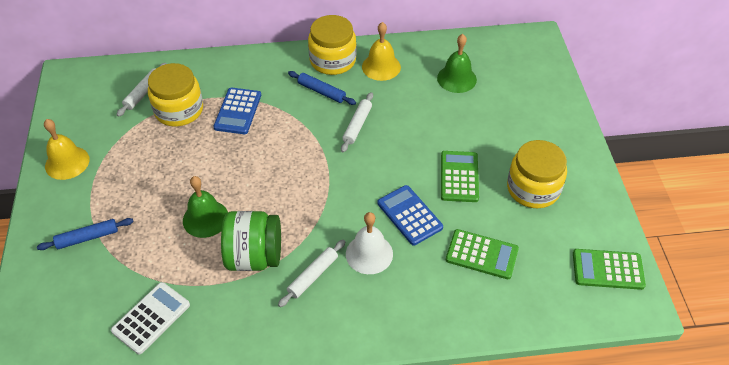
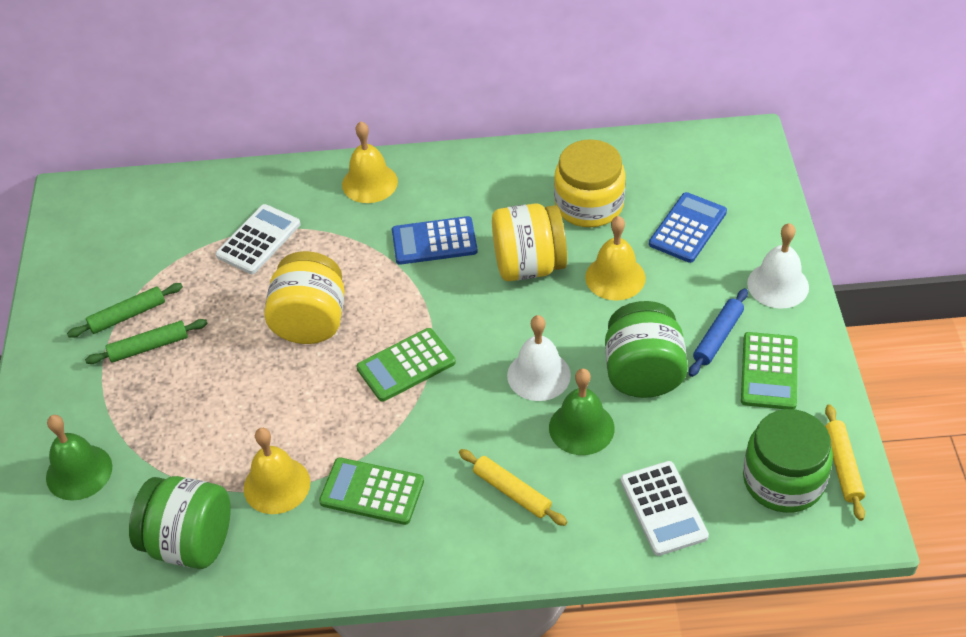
blue rolling pin: [37,218,134,250] [288,71,356,105] = 2 -> [689,288,748,377] = 1
green jar: [221,211,281,271] = 1 -> [129,476,231,569] [605,301,688,398] [743,409,833,513] = 3
green rolling pin: none = 0 -> [67,283,183,338] [85,319,208,364] = 2
white bell: [346,212,393,274] = 1 -> [507,315,571,401] [747,223,809,309] = 2
white calculator: [111,282,190,354] = 1 -> [215,204,301,274] [620,461,709,556] = 2
white rolling pin: [117,63,166,117] [278,240,346,307] [341,92,373,152] = 3 -> none = 0
yellow bell: [44,119,89,180] [362,22,401,81] = 2 -> [243,428,310,514] [342,121,398,203] [585,216,646,301] = 3
yellow rolling pin: none = 0 -> [459,449,567,526] [825,404,865,521] = 2

